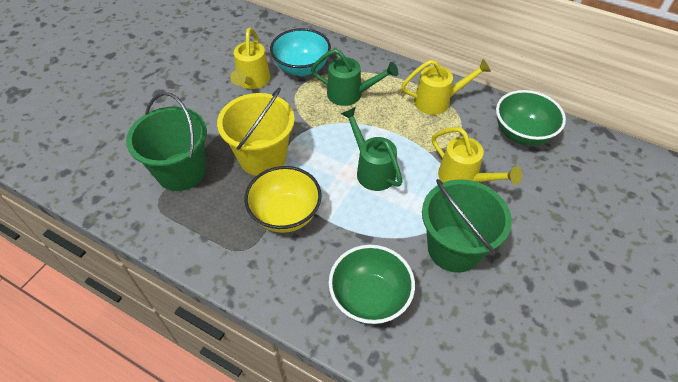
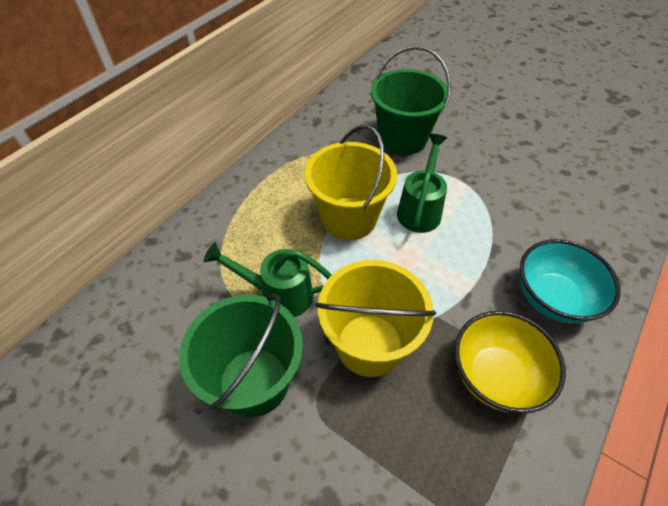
green bowl: [329,245,415,325] [496,90,566,146] = 2 -> none = 0
yellow bucket: [217,87,295,176] = 1 -> [305,125,397,240] [316,260,436,377] = 2
yellow watering can: [230,28,271,89] [401,59,491,115] [432,127,522,185] = 3 -> none = 0

